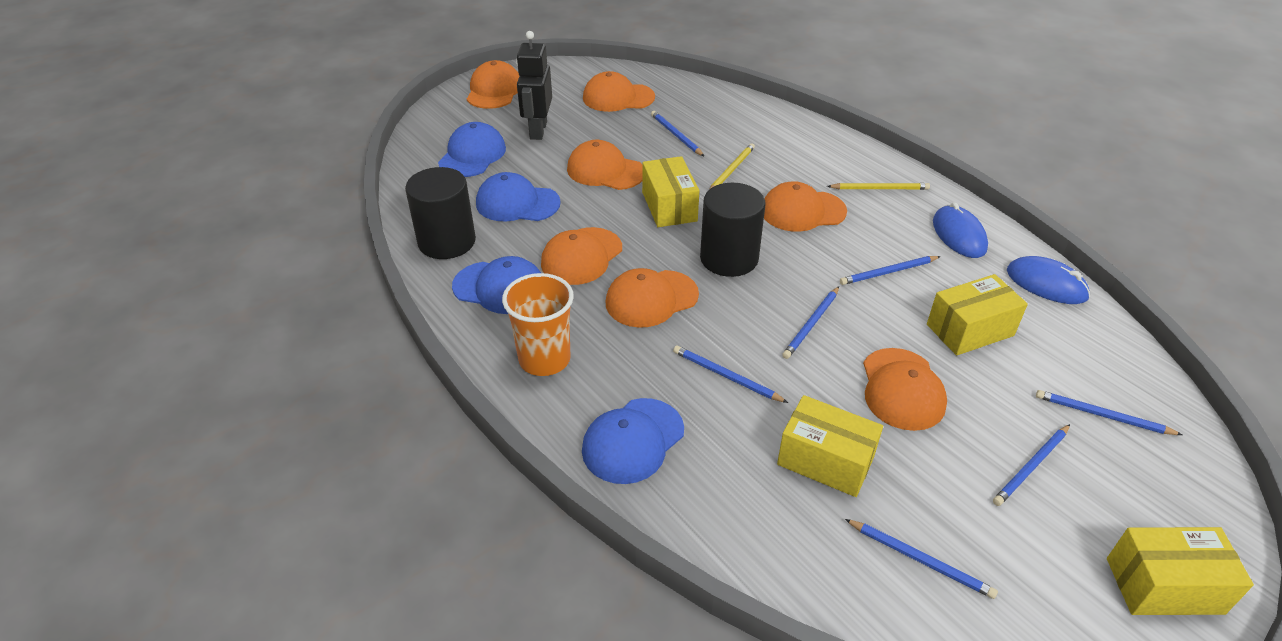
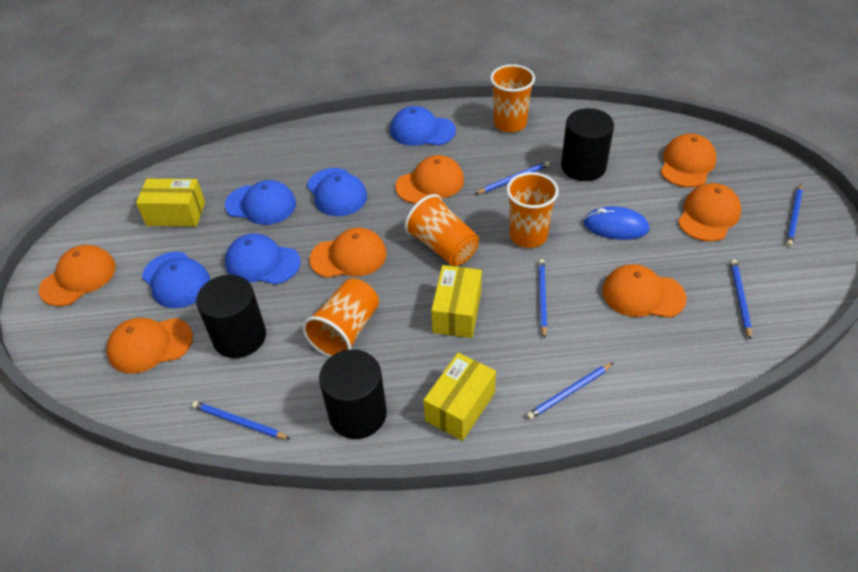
black cylinder: [405,167,476,259] [700,183,765,277] = 2 -> [196,275,266,358] [319,350,387,439] [561,108,614,181] = 3
black robot: [516,31,552,140] = 1 -> none = 0
blue cap: [438,122,506,177] [452,256,541,314] [476,172,561,221] [582,398,684,484] = 4 -> [142,252,211,308] [225,180,296,225] [225,233,301,285] [307,168,367,216] [390,106,456,146] = 5
blue mouse: [933,202,988,258] [1007,256,1090,304] = 2 -> [583,206,649,240] = 1
blue pencil: [651,111,704,156] [673,346,788,403] [782,286,839,359] [840,256,941,285] [845,519,998,599] [993,424,1070,506] [1036,390,1182,435] = 7 -> [192,401,290,439] [475,161,550,194] [527,363,613,419] [538,259,547,338] [731,259,752,340] [786,184,803,246] = 6
orange cup: [502,273,574,376] = 1 -> [302,278,379,357] [405,194,479,266] [490,64,535,132] [506,172,559,248] = 4
yellow box: [642,156,699,227] [777,395,883,497] [927,274,1028,356] [1107,527,1254,615] = 4 -> [136,179,205,227] [424,353,496,441] [431,265,482,338] = 3
yellow pencil: [710,143,755,189] [827,183,930,190] = 2 -> none = 0

